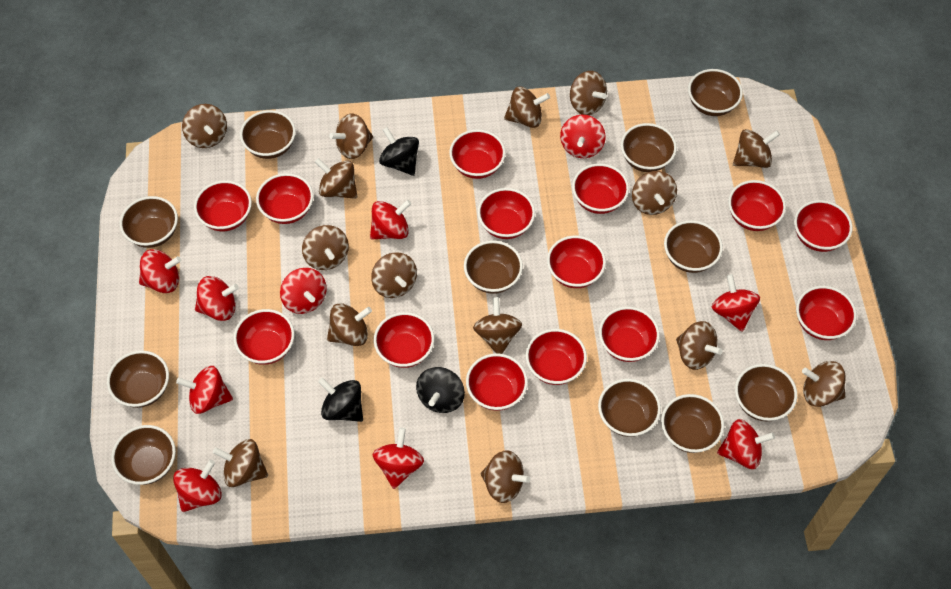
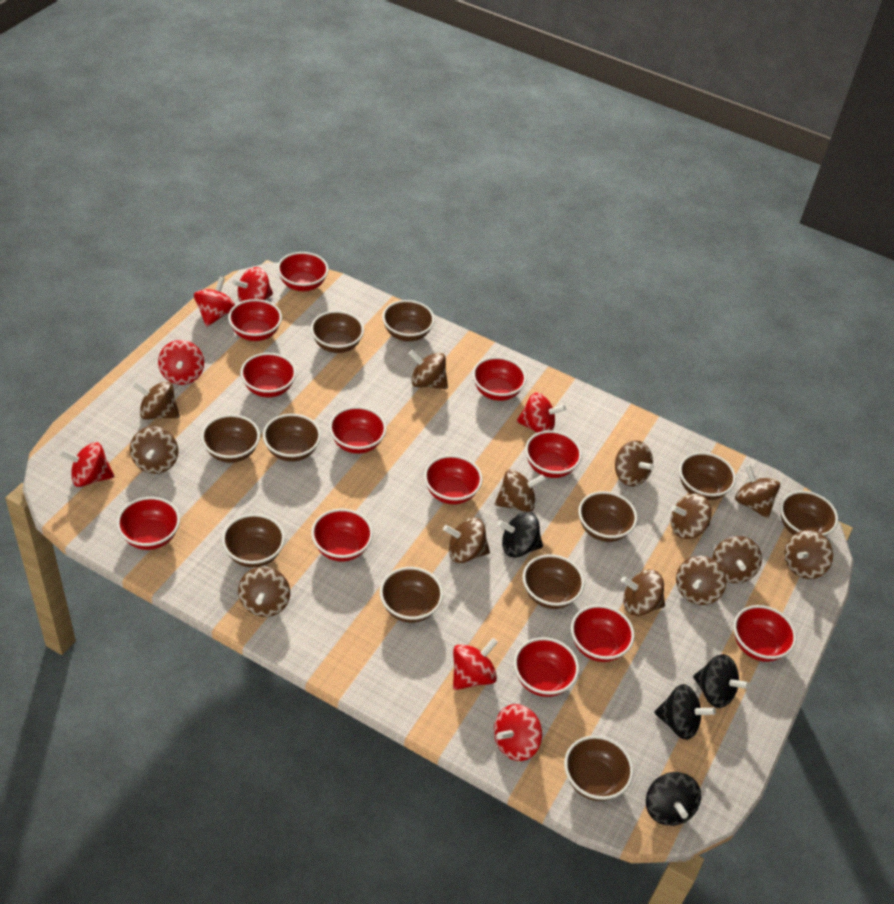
black spinning top: [318,378,363,422] [379,127,419,176] [416,367,465,413] = 3 -> [497,512,543,558] [646,772,701,826] [654,684,716,740] [693,654,750,708] = 4
brown spinning top: [182,104,227,148] [213,439,268,487] [302,225,349,270] [315,158,357,199] [327,303,372,346] [329,114,373,159] [371,252,417,298] [473,297,522,354] [481,450,531,503] [504,87,550,128] [570,71,607,115] [632,171,677,215] [676,321,723,370] [733,129,780,168] [802,361,846,407] = 15 -> [130,427,178,474] [132,381,180,420] [238,567,290,617] [408,350,448,389] [443,517,490,563] [495,469,545,512] [615,440,654,487] [621,569,665,616] [671,493,711,539] [676,556,726,605] [712,536,762,583] [735,465,780,519] [784,530,833,579] = 13
red bowl: [194,180,252,231] [234,309,295,365] [256,173,314,224] [374,312,434,368] [449,129,506,179] [466,353,528,411] [478,188,535,239] [526,329,587,385] [547,236,606,288] [572,163,629,214] [599,307,660,362] [728,180,786,231] [794,200,853,252] [796,286,857,340] = 14 -> [116,497,180,550] [228,299,282,341] [240,353,296,397] [277,252,329,292] [311,509,373,562] [329,406,387,454] [424,455,483,504] [472,357,527,401] [514,637,579,697] [525,430,582,478] [571,605,635,662] [733,605,796,662] = 12
red spinning top: [139,249,181,293] [173,460,222,512] [176,366,233,414] [195,276,239,321] [280,268,327,314] [370,200,411,239] [373,428,424,489] [560,115,606,158] [712,274,760,332] [717,419,775,469] = 10 -> [60,442,114,487] [158,340,204,385] [194,277,235,327] [232,267,273,302] [453,638,498,690] [494,704,542,761] [517,392,566,433] = 7

